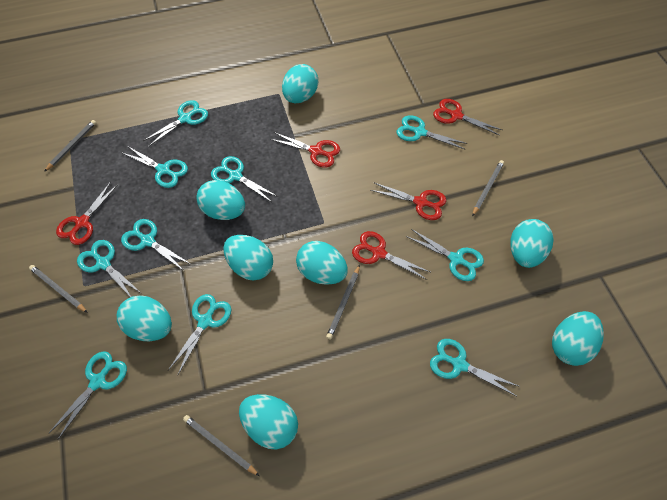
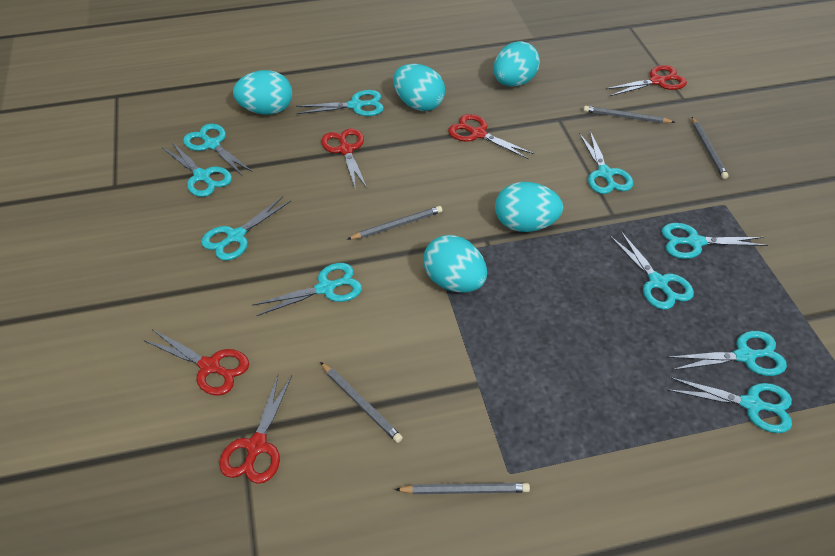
turquoise egg: [117,295,172,341] [197,180,245,220] [223,235,273,281] [239,394,298,449] [282,64,318,103] [296,241,348,285] [510,219,554,268] [552,311,604,366] = 8 -> [233,70,292,115] [393,64,445,111] [423,235,487,293] [493,41,540,87] [495,182,563,232] = 5

